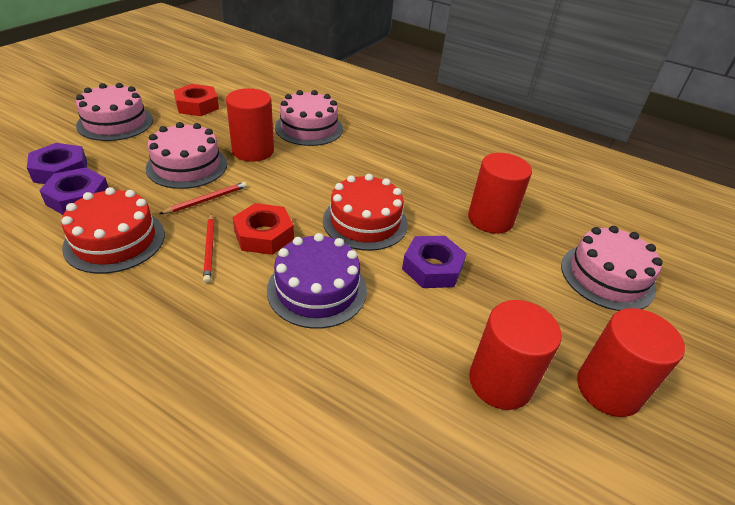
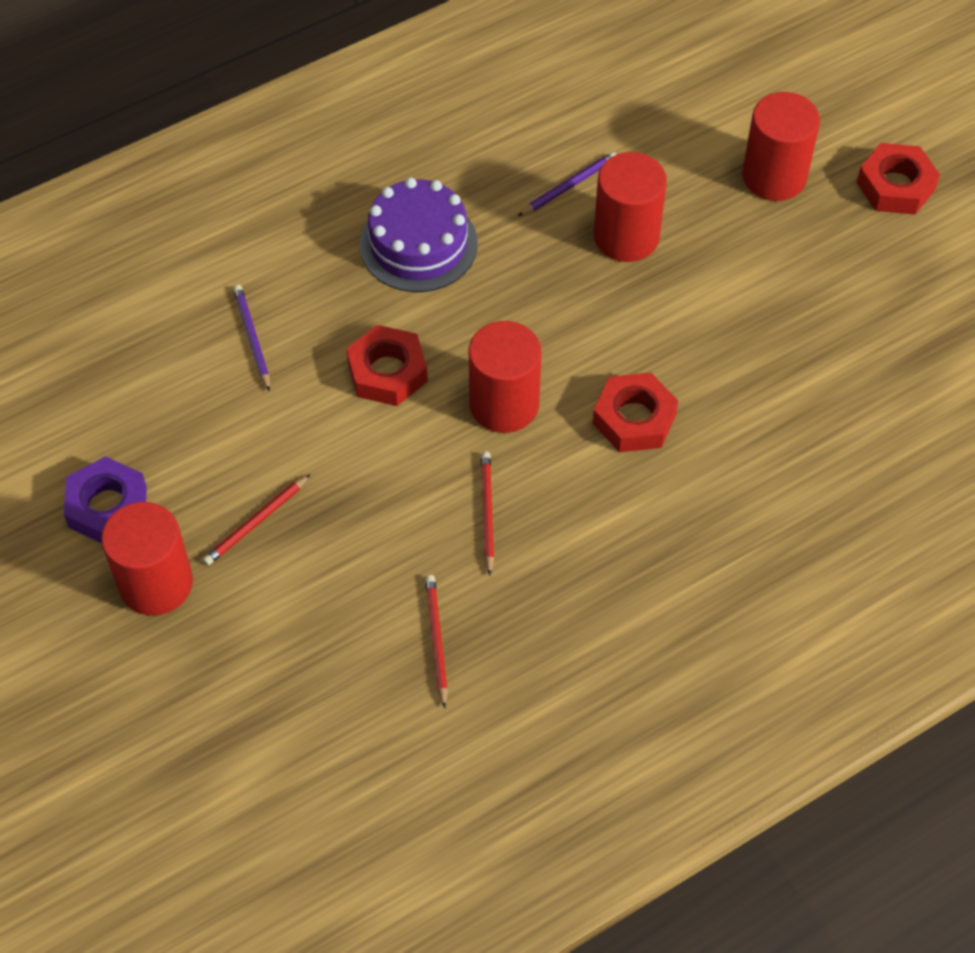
pink cake: [76,83,153,141] [146,122,227,189] [275,90,343,146] [561,226,663,311] = 4 -> none = 0
purple nut: [27,143,87,184] [39,167,109,215] [402,236,467,288] = 3 -> [64,456,147,543] = 1
purple pencil: none = 0 -> [233,285,270,392] [518,152,617,216] = 2
red cake: [61,187,165,274] [323,174,408,251] = 2 -> none = 0
red nut: [174,84,219,116] [233,203,294,255] = 2 -> [346,325,428,406] [593,372,678,452] [856,143,940,215] = 3
red pencil: [159,182,247,214] [203,213,214,283] = 2 -> [203,474,311,566] [425,575,448,708] [481,451,494,576] = 3

